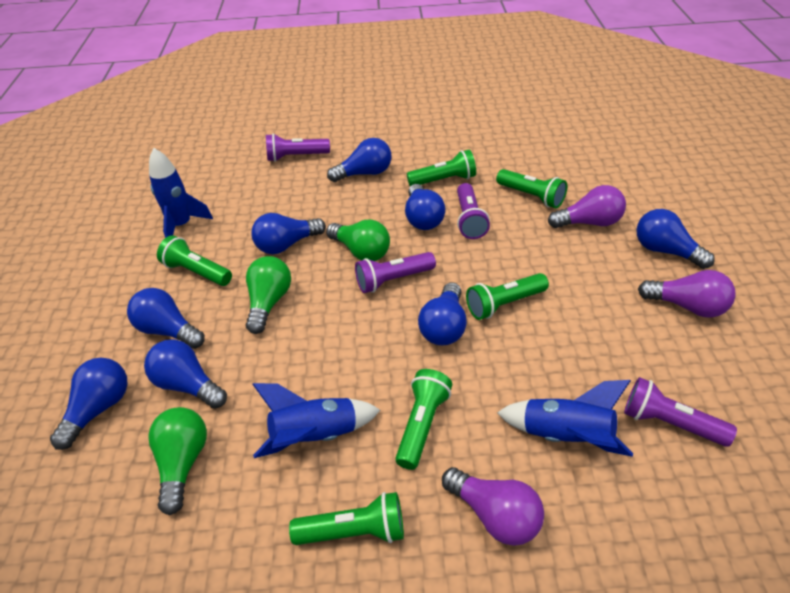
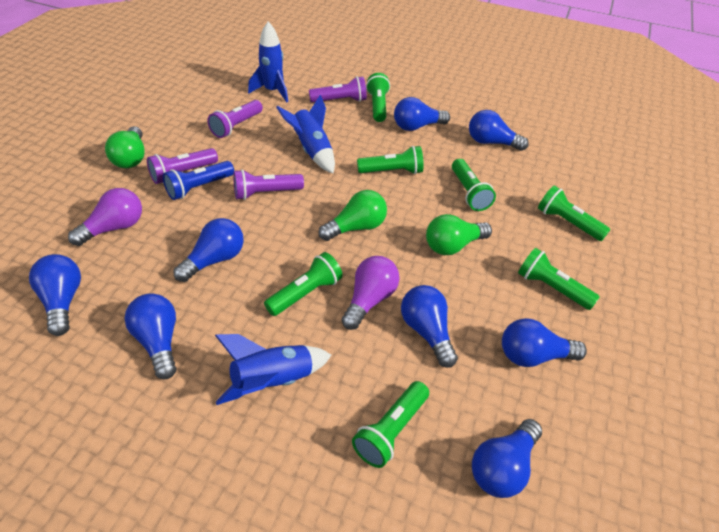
blue flashlight: none = 0 -> [163,161,234,200] = 1
green flashlight: [157,235,232,286] [289,492,404,545] [395,369,452,470] [407,150,476,186] [466,273,549,320] [496,169,567,208] = 6 -> [264,252,343,316] [352,381,429,468] [357,146,424,174] [366,73,390,122] [452,159,496,211] [518,248,600,310] [538,186,610,241] = 7
purple light bulb: [442,467,544,546] [548,185,626,228] [638,270,736,318] = 3 -> [68,188,142,246] [341,256,400,330] = 2

